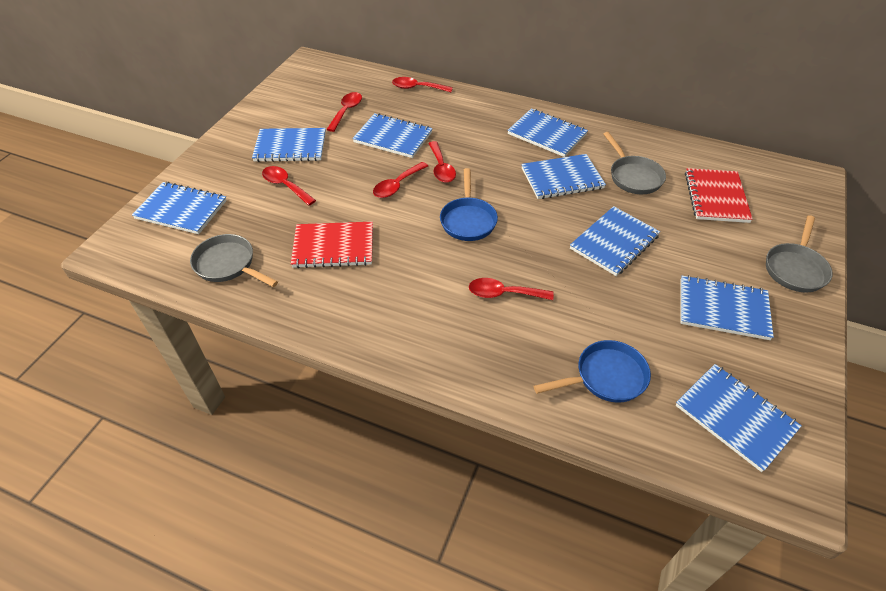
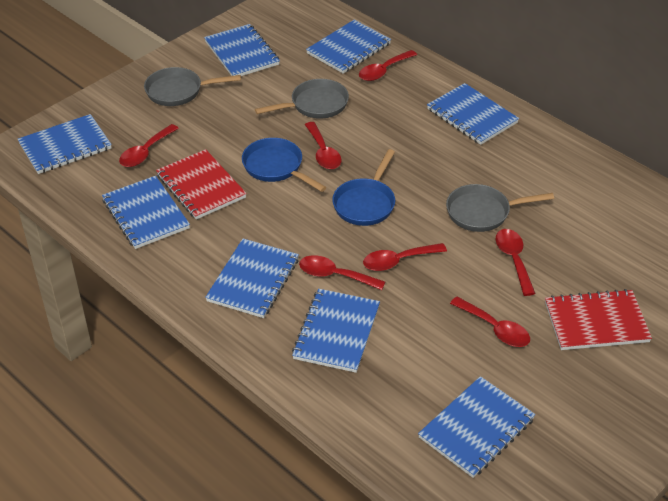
red spoon: [262,166,316,206] [326,92,362,132] [373,162,428,198] [392,77,453,92] [428,141,456,183] [469,278,554,300] = 6 -> [119,124,179,167] [299,255,385,290] [305,122,341,169] [359,50,417,81] [363,243,447,271] [450,297,530,347] [495,229,536,296] = 7

